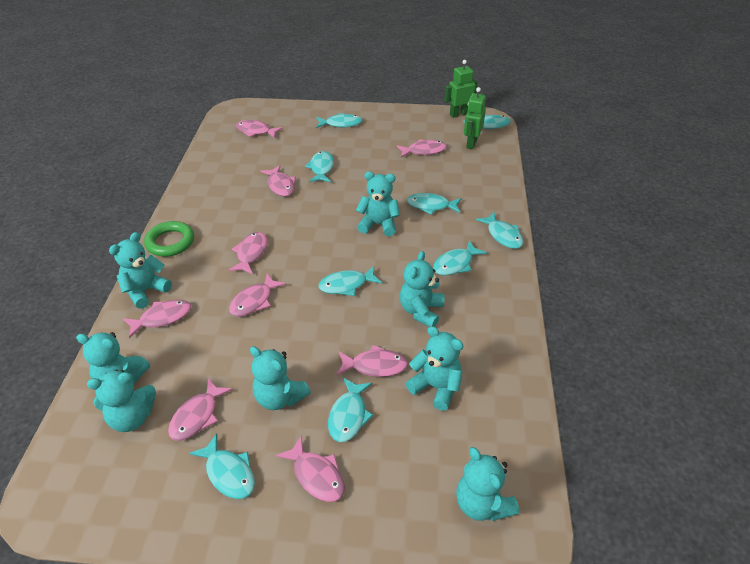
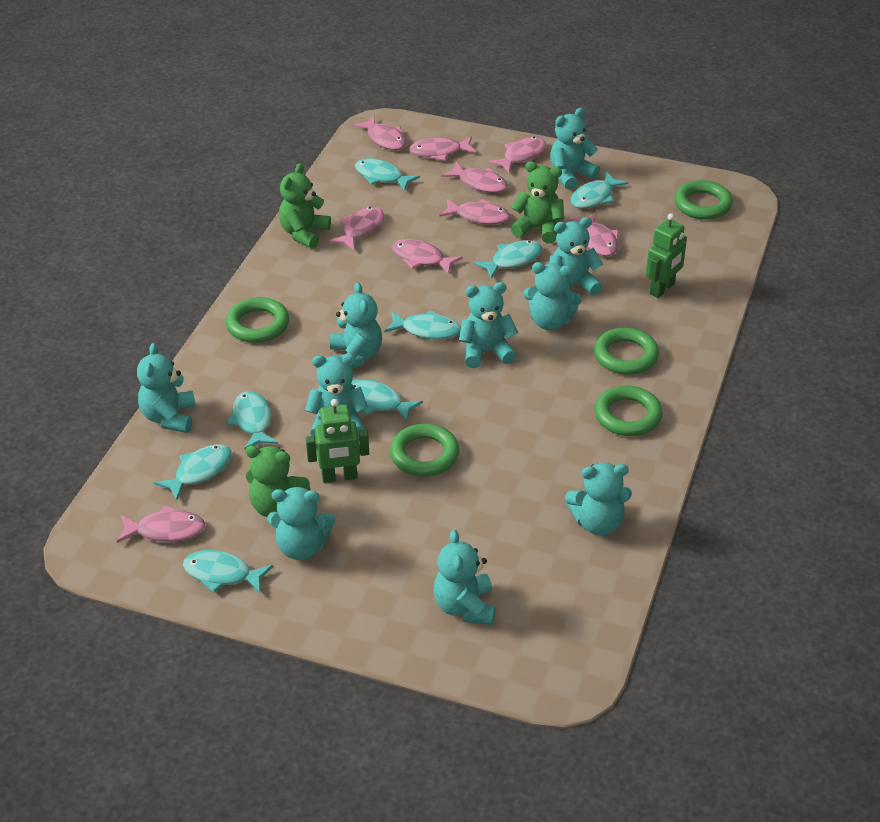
green ring: [144,221,194,257] = 1 -> [226,297,289,343] [390,424,459,476] [594,327,659,375] [595,385,662,436] [674,180,733,220] = 5
green teddy bear: none = 0 -> [245,446,311,517] [279,163,331,248] [511,161,564,244] = 3
turquoise fish: [189,433,255,499] [305,151,334,182] [316,113,362,128] [318,266,382,296] [328,378,374,442] [407,193,462,215] [433,240,487,275] [463,115,511,129] [476,212,524,249] = 9 -> [154,444,232,501] [183,550,273,593] [227,391,278,450] [351,379,423,423] [355,158,420,191] [384,310,461,340] [474,240,542,279] [571,172,628,209] = 8
turquoise teddy bear: [76,332,150,384] [87,370,156,432] [109,232,172,309] [250,346,311,410] [356,171,400,236] [400,251,445,327] [406,326,464,411] [456,447,519,521] = 8 -> [137,343,196,433] [267,487,335,560] [305,354,368,440] [330,282,382,369] [434,530,495,625] [459,282,518,368] [523,262,582,330] [549,217,603,296] [550,108,600,190] [565,463,632,535] = 10

